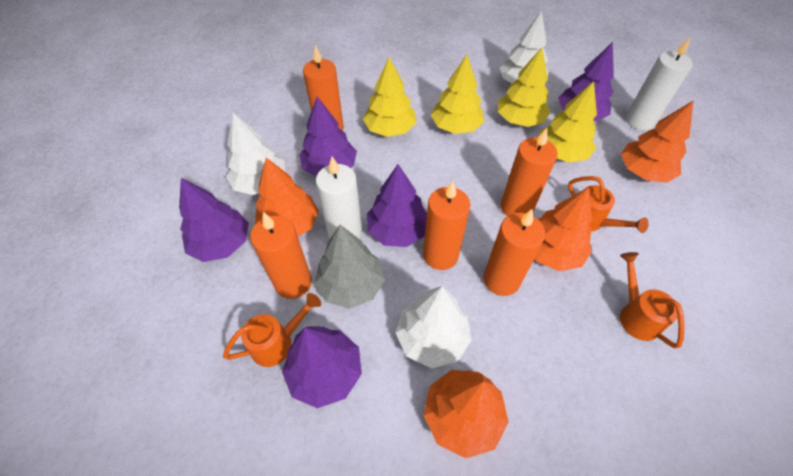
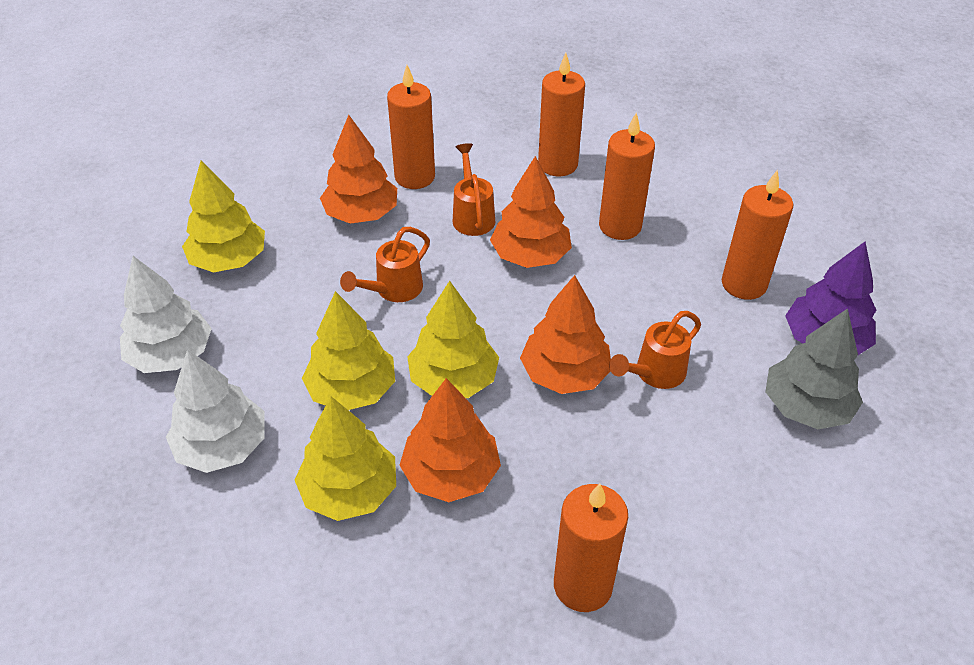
purple tree: [179,178,249,262] [282,326,362,408] [299,97,357,177] [367,164,427,247] [558,42,614,121] = 5 -> [785,242,876,355] = 1
white candle: [316,156,362,239] [626,37,693,130] = 2 -> none = 0
white tree: [226,112,286,195] [395,286,472,368] [500,11,549,83] = 3 -> [120,256,212,373] [166,350,265,473] = 2

